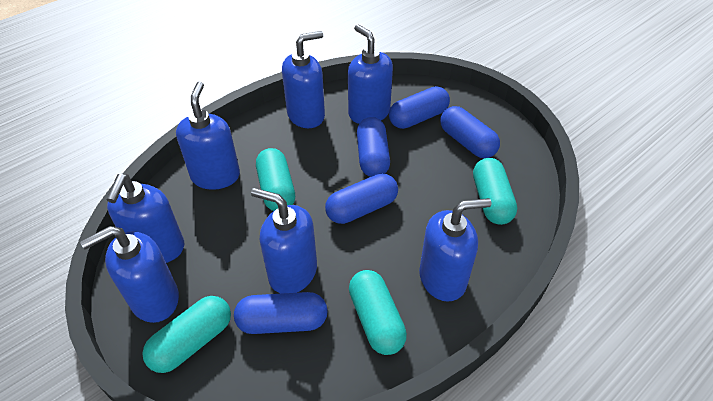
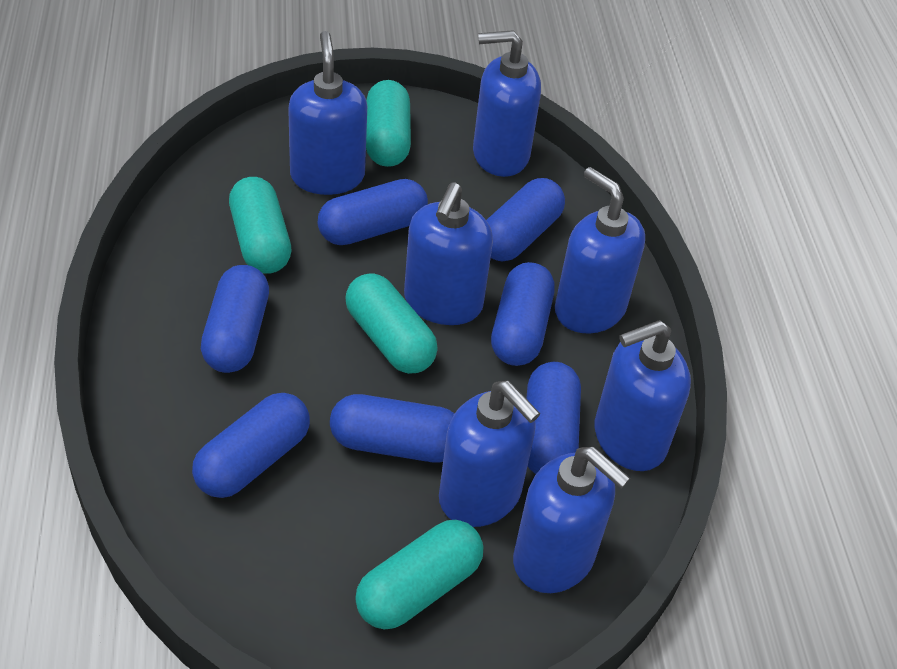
blue capsule: [234,292,328,334] [325,174,398,224] [357,117,390,177] [389,86,450,129] [440,106,500,158] = 5 -> [192,393,310,498] [201,265,269,373] [318,179,428,245] [330,394,455,462] [486,178,565,261] [491,262,554,366] [526,362,581,474] = 7

